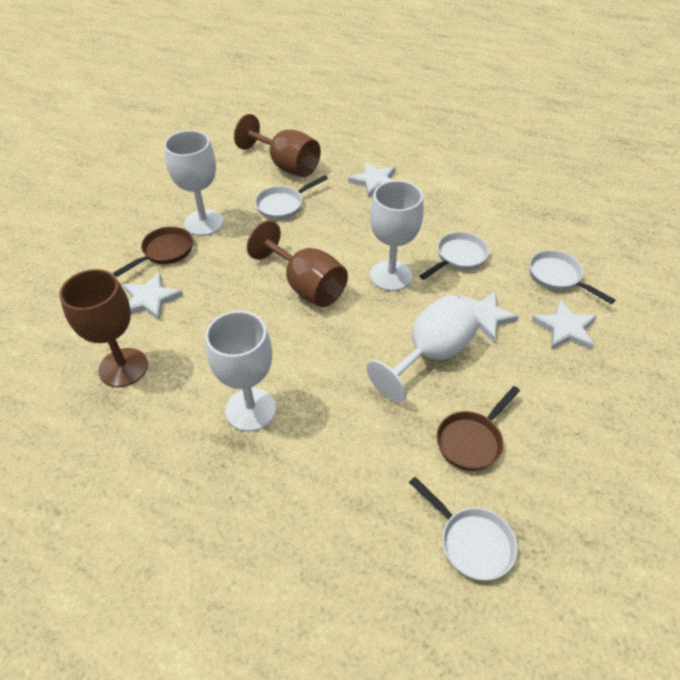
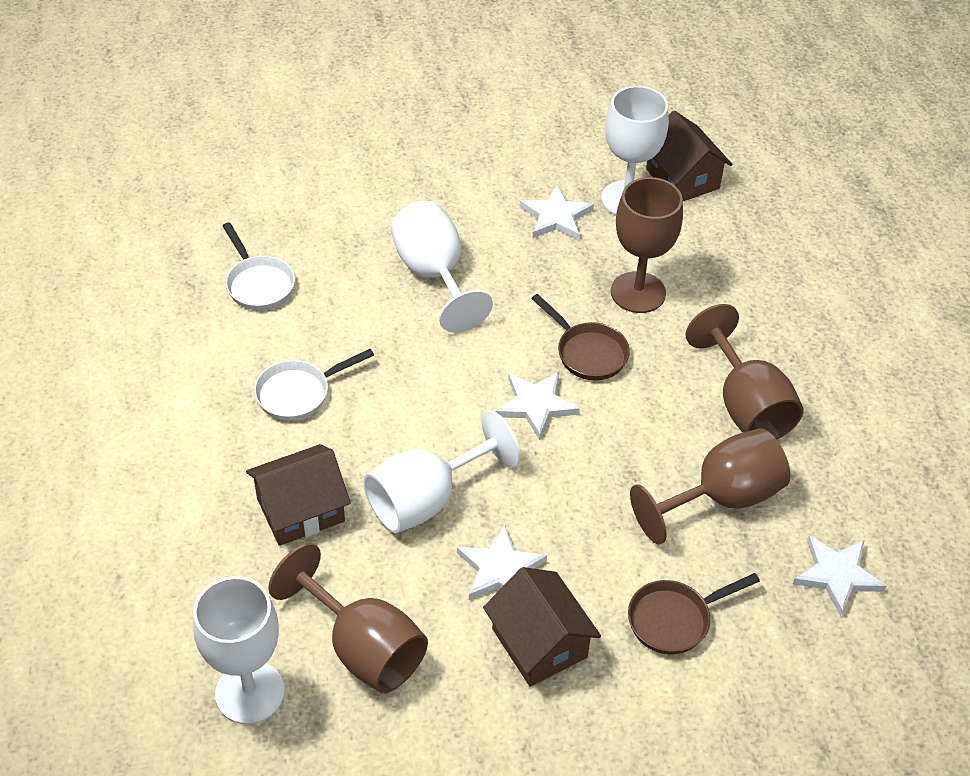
brown goblet: [59,269,148,387] [234,114,321,177] [247,221,348,307] = 3 -> [268,543,428,693] [611,177,683,313] [630,428,790,545] [686,304,804,439] = 4
brown house: none = 0 -> [246,444,350,546] [483,567,601,687] [646,111,732,201] = 3
white pan: [255,175,328,220] [409,477,518,581] [420,232,489,280] [529,250,615,304] = 4 -> [223,222,295,310] [254,349,374,421] = 2

